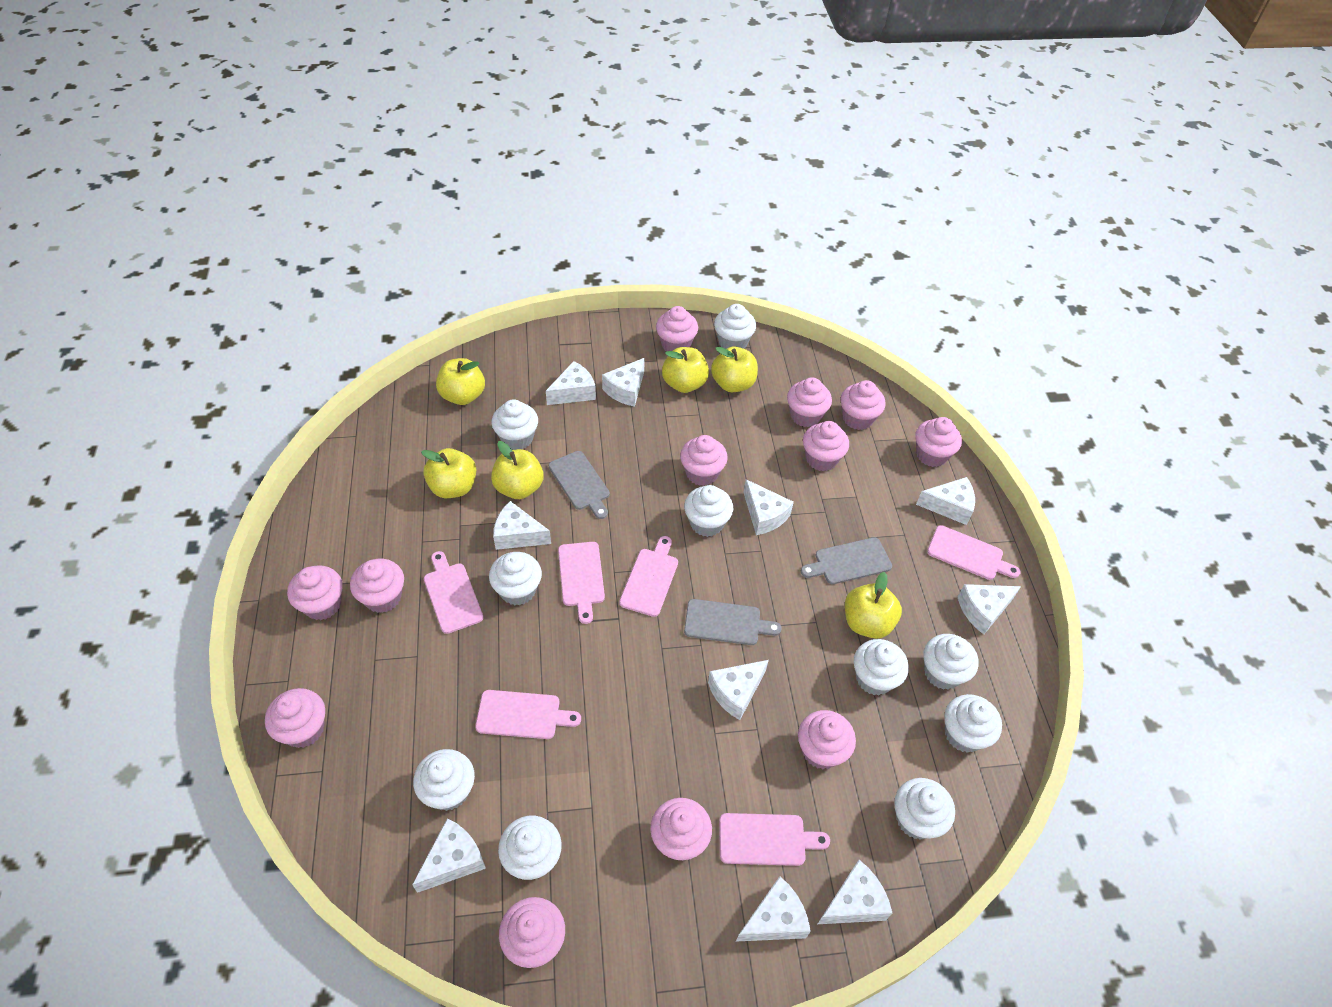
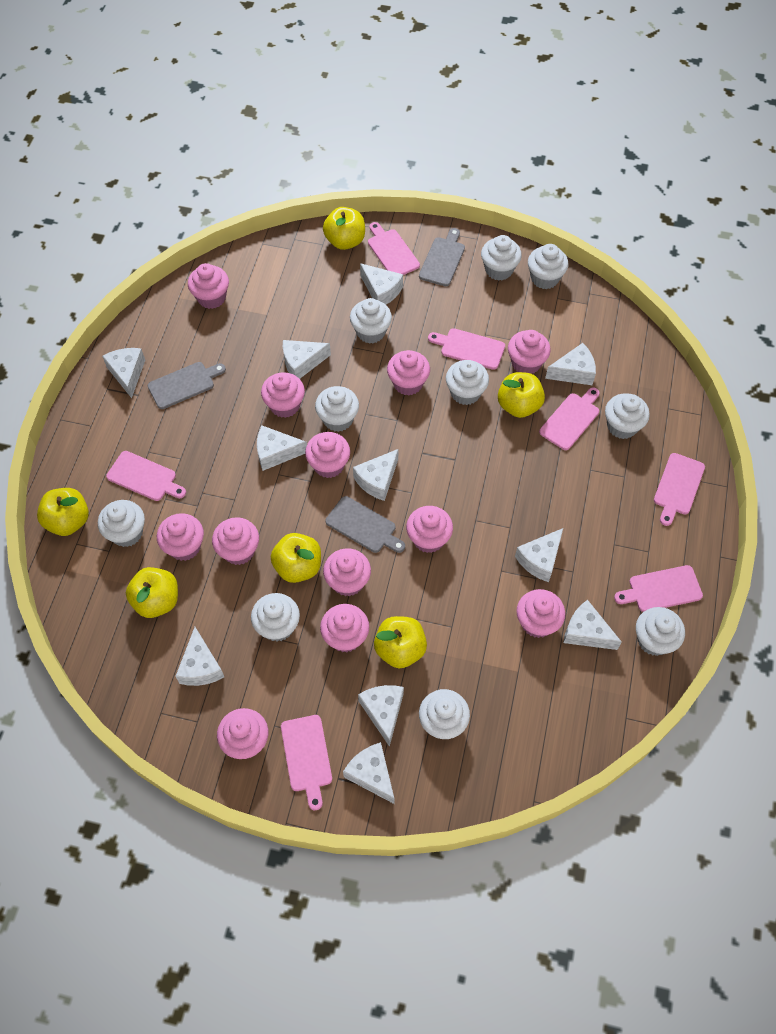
pink cutting board: [424,551,483,634] [475,690,581,739] [558,542,605,624] [619,536,678,617] [719,813,830,866] [927,525,1020,580] = 6 -> [106,451,186,501] [281,715,332,810] [368,222,420,275] [428,328,505,370] [539,387,600,450] [614,565,703,612] [654,453,705,526] = 7
white cheese: [412,818,486,893] [493,501,551,550] [546,361,596,405] [602,358,645,407] [708,660,769,720] [736,876,811,942] [743,479,794,535] [818,860,892,924] [916,477,975,525] [958,584,1021,634] = 10 -> [102,348,145,398] [175,627,224,686] [257,426,307,471] [283,340,331,379] [343,742,395,804] [353,449,398,501] [358,685,404,747] [360,263,403,305] [515,528,563,582] [545,343,596,385] [564,600,622,650] = 11

